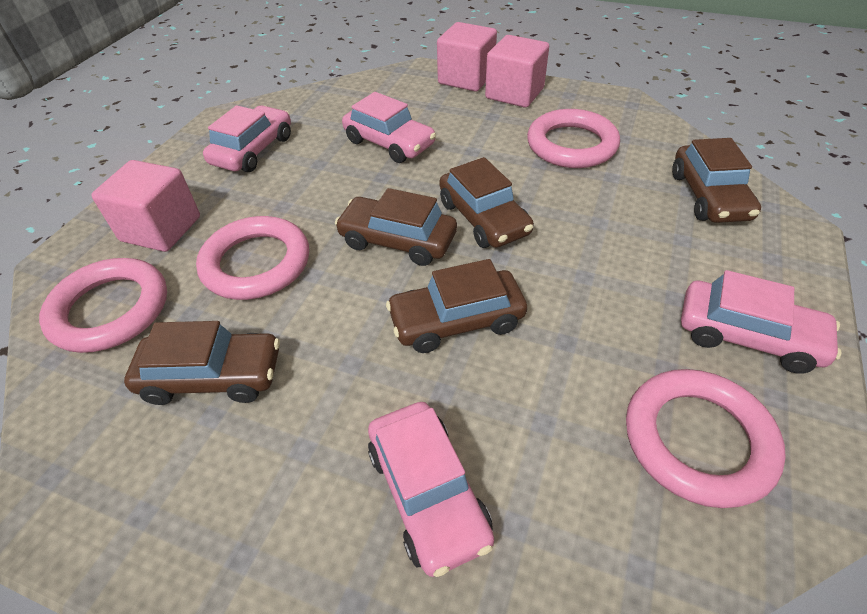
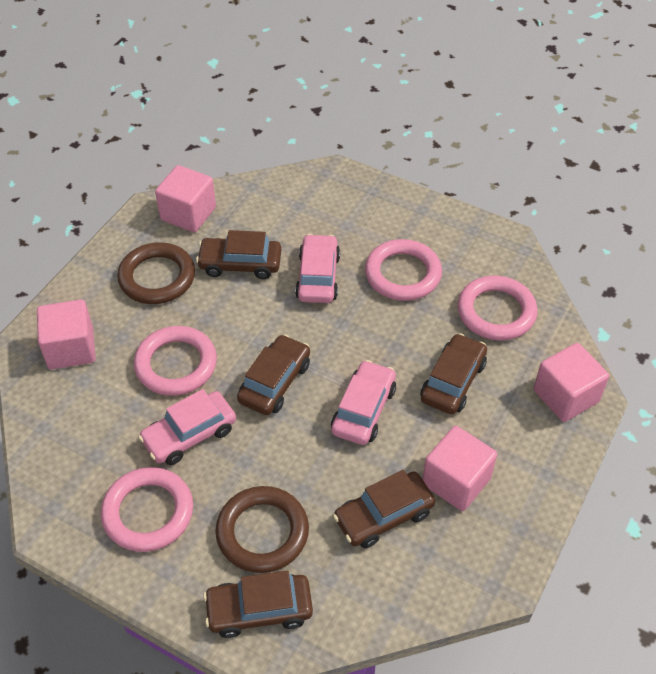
brown ring: none = 0 -> [117,242,195,304] [216,486,309,573] = 2
pink car: [203,105,291,172] [342,92,436,163] [368,402,494,577] [681,270,842,374] = 4 -> [139,389,236,465] [295,234,340,303] [331,360,396,445] = 3
pink cube: [91,160,200,252] [437,22,497,92] [485,35,549,108] = 3 -> [37,300,96,369] [155,165,216,232] [422,426,497,511] [534,343,609,422] = 4

